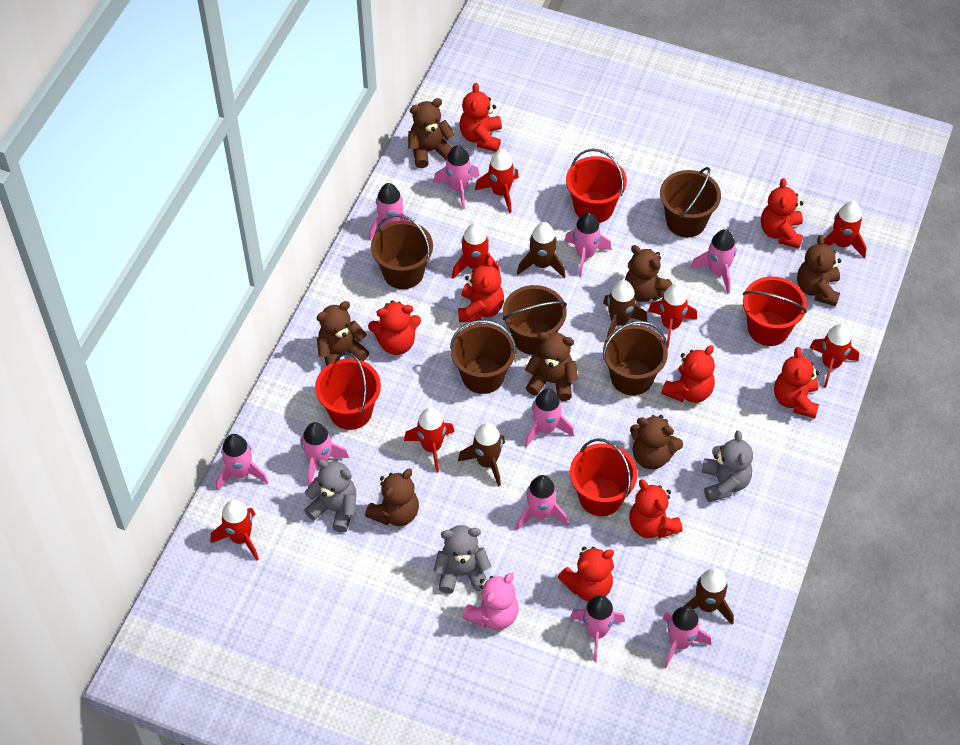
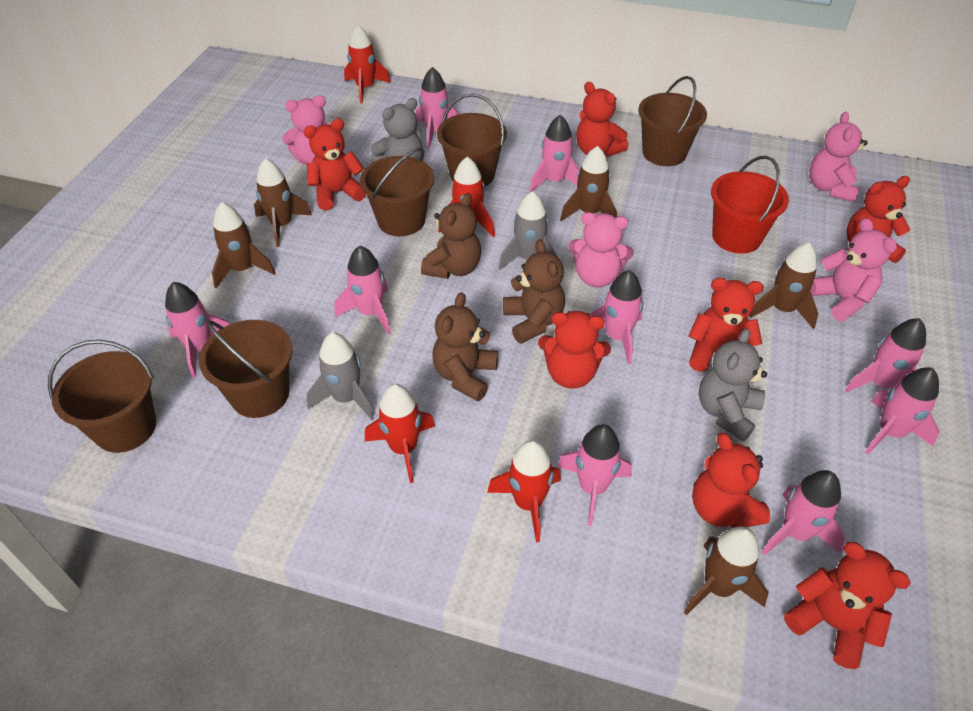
brown rocket: [458,423,505,487] [517,222,566,278] [603,280,647,337] [684,568,734,625] = 4 -> [212,202,275,288] [254,158,312,247] [560,146,617,221] [684,527,769,615] [749,243,818,329] = 5
brown teddy bear: [317,301,369,366] [365,469,419,526] [408,98,455,168] [525,332,578,401] [625,245,673,302] [630,415,683,469] [797,235,841,306] = 7 -> [421,193,481,279] [432,292,498,401] [503,240,565,344] = 3
grey rocket: none = 0 -> [307,332,374,420] [499,191,558,270] = 2
grey teddy bear: [304,459,356,533] [434,525,491,594] [702,430,753,502] = 3 -> [370,98,423,163] [699,328,767,442] = 2
pink rocket: [216,434,269,491] [300,422,349,487] [369,183,411,240] [433,145,479,209] [516,475,569,530] [525,388,574,447] [564,212,612,277] [570,595,625,661] [662,606,711,668] [690,229,736,293] = 10 -> [165,282,230,377] [335,246,391,335] [416,67,459,149] [530,115,579,192] [557,424,632,526] [589,270,643,365] [762,470,846,555] [845,318,926,392] [865,367,939,455] = 9
pink teddy bear: [462,572,519,630] = 1 -> [282,95,331,165] [568,212,634,288] [810,112,868,202] [810,218,897,322] = 4
red bucket: [315,352,381,430] [566,149,627,223] [570,438,638,516] [743,276,807,346] = 4 -> [711,156,789,254] = 1
red rocket: [211,500,259,560] [404,407,455,473] [452,223,500,279] [475,149,519,213] [648,284,697,349] [809,323,859,388] [824,201,867,258] = 7 -> [344,24,391,103] [365,384,435,483] [438,157,495,237] [487,440,561,542] = 4
red teddy bear: [368,300,421,355] [458,257,504,323] [459,83,502,152] [558,547,614,601] [629,479,683,538] [661,345,715,403] [761,178,803,249] [774,347,820,418] = 8 -> [304,119,366,210] [538,311,611,389] [576,82,628,157] [688,278,764,372] [692,433,770,528] [784,542,911,669] [846,176,910,263] = 7

